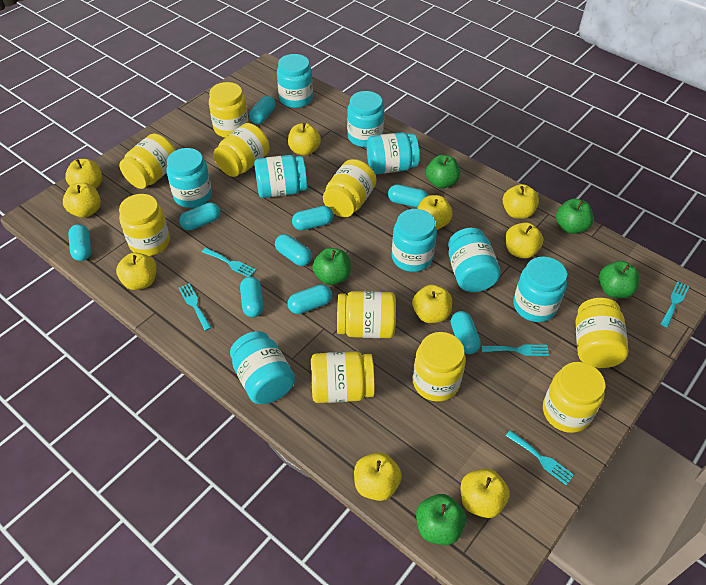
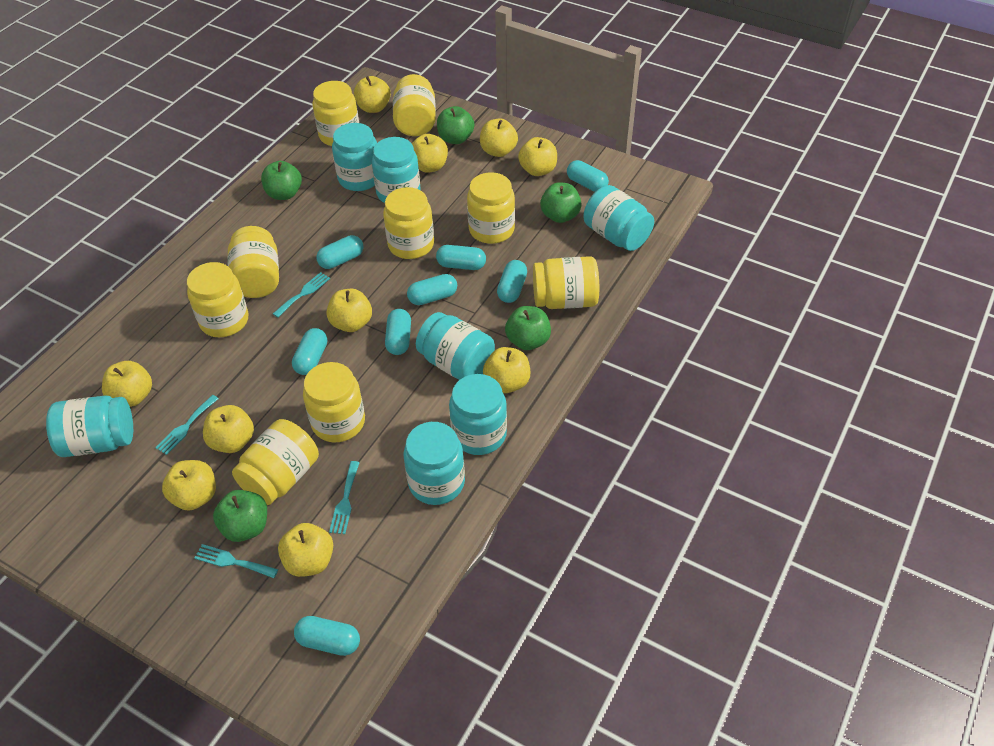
turquoise capsule: [68,224,91,261] [179,202,220,230] [240,276,264,317] [249,96,276,124] [275,234,312,266] [287,284,332,314] [292,206,333,230] [388,184,428,208] [451,311,481,354] = 9 -> [292,328,327,375] [294,616,360,656] [316,235,363,269] [385,309,411,355] [407,274,457,305] [436,245,486,270] [497,260,527,303] [567,160,609,192] = 8
turquoise fork: [179,283,212,331] [202,248,256,277] [482,344,549,356] [506,430,574,485] [661,282,689,327] = 5 -> [155,395,219,455] [194,544,278,578] [273,272,330,317] [329,461,360,534] = 4
turquoise jar: [166,148,212,208] [230,331,295,404] [254,155,307,198] [277,54,313,108] [347,91,384,147] [367,132,419,174] [392,209,437,272] [448,228,501,292] [513,256,567,322] = 9 -> [46,396,133,457] [332,123,377,191] [372,137,420,203] [404,422,465,505] [416,312,495,380] [449,374,507,455] [584,185,654,251] = 7
yellow jar: [119,133,176,189] [119,194,170,256] [209,82,249,138] [213,123,270,177] [311,351,375,403] [323,159,376,217] [337,291,396,338] [413,332,466,402] [543,362,605,433] [576,298,628,368] = 10 -> [187,262,248,337] [227,226,279,298] [232,419,319,505] [303,362,365,442] [312,81,359,146] [383,187,434,259] [393,74,436,136] [467,172,515,244] [533,256,599,309] = 9

